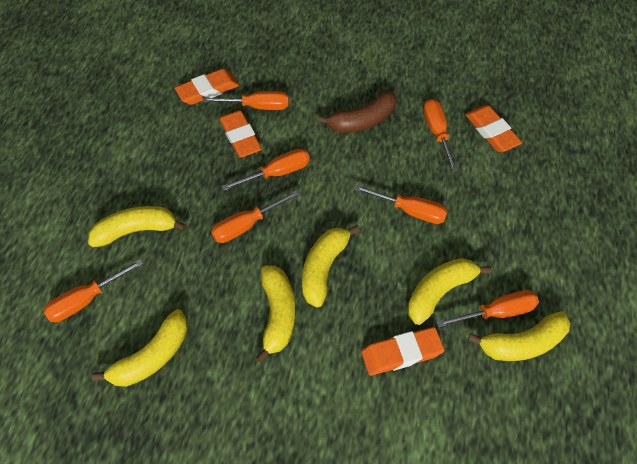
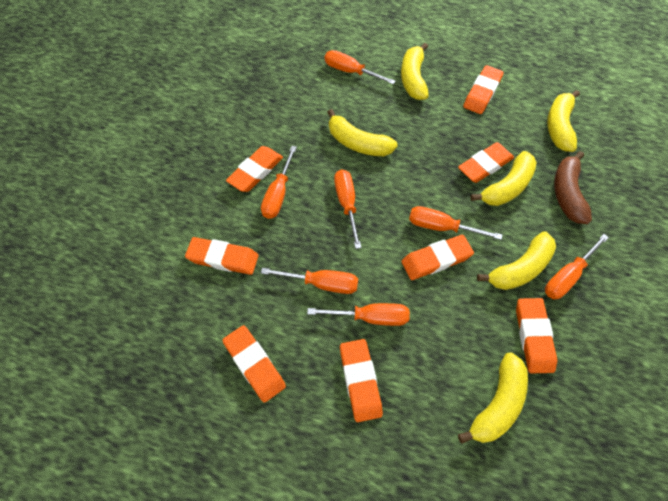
orange eraser: [175,69,239,105] [219,110,262,158] [361,327,444,376] [465,105,522,152] = 4 -> [185,237,259,275] [222,325,286,403] [226,146,283,192] [340,339,383,422] [401,235,474,280] [458,142,514,183] [463,65,504,114] [516,298,557,373] = 8

